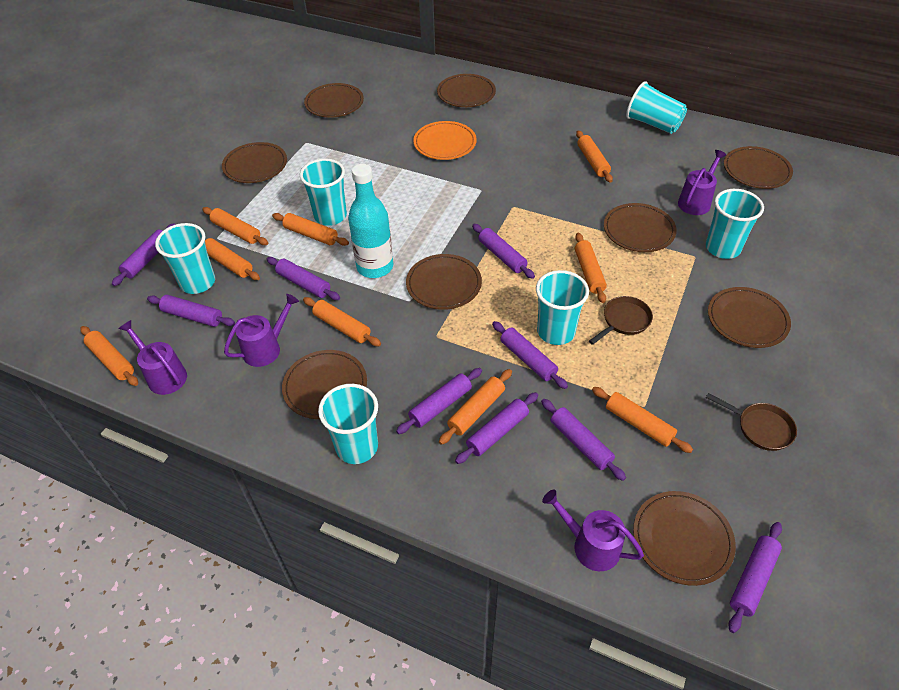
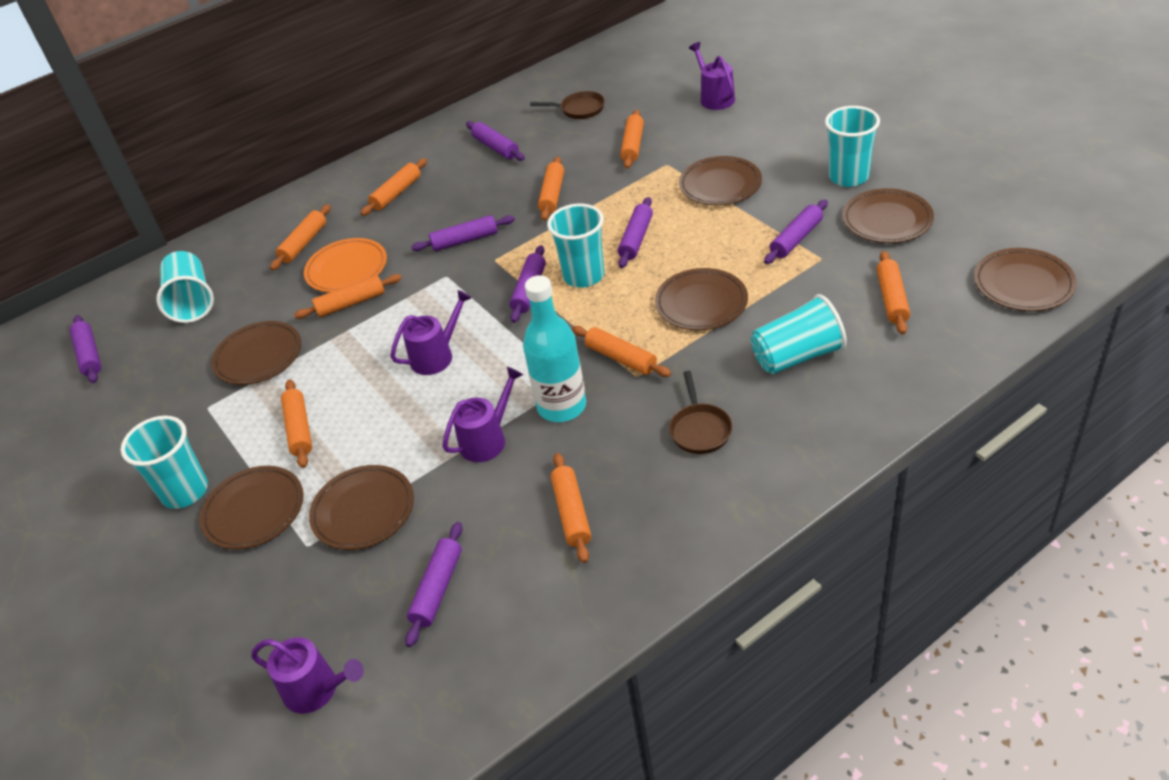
brown plate: [222,142,287,183] [282,350,367,419] [304,83,364,118] [406,254,482,310] [437,74,496,107] [604,203,677,252] [633,491,736,586] [708,287,791,348] [724,146,793,189] = 9 -> [200,466,304,550] [211,321,301,385] [309,465,414,550] [655,268,748,330] [679,156,762,205] [842,188,934,243] [974,248,1077,311] = 7
purple rolling pin: [112,223,175,286] [147,295,235,327] [267,257,340,300] [396,368,482,434] [455,392,538,464] [472,224,535,279] [492,321,568,389] [541,399,626,481] [728,522,782,633] = 9 -> [70,315,101,383] [405,522,463,647] [411,215,515,251] [466,121,525,161] [509,245,546,323] [618,197,653,268] [764,200,828,264] = 7
turquoise cup: [155,223,215,294] [300,158,347,226] [318,384,378,464] [536,270,589,345] [626,81,687,134] [706,189,764,259] = 6 -> [121,416,208,509] [156,251,214,323] [547,203,605,288] [751,294,847,374] [825,106,880,187] = 5

